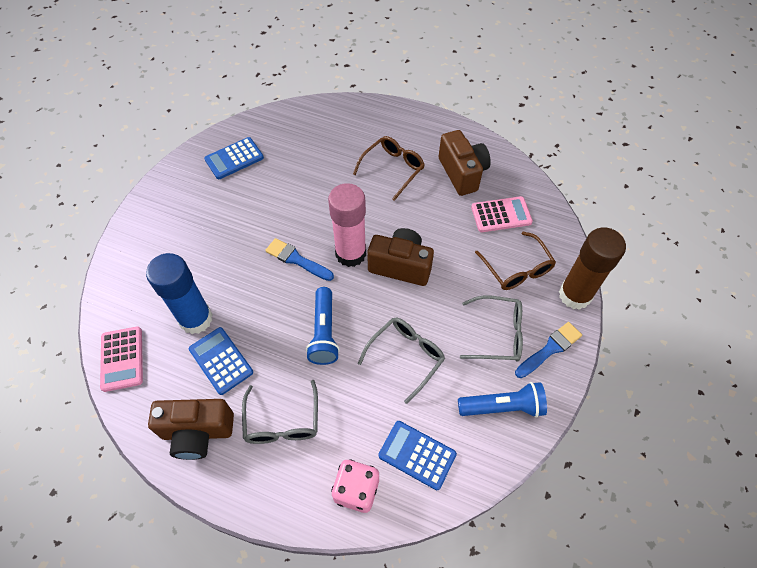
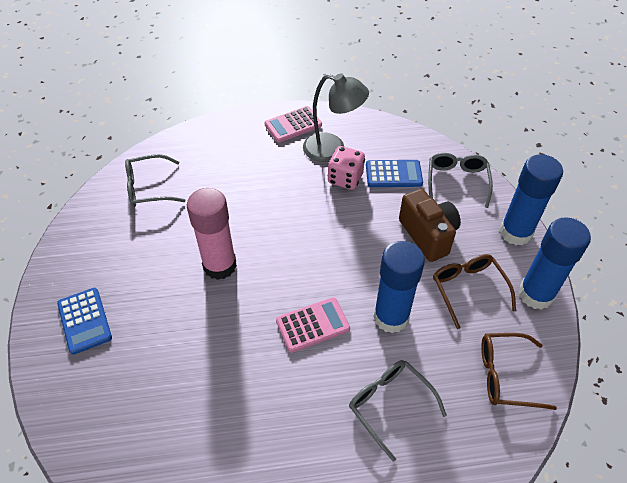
blue brush: [265,238,334,281] [515,322,582,378] = 2 -> none = 0
blue calculator: [189,327,253,395] [204,137,264,179] [379,421,457,490] = 3 -> [57,288,112,355] [366,160,423,187] = 2
blue flashlight: [306,287,340,365] [458,382,547,418] = 2 -> none = 0
blue glue stick: [146,253,213,334] = 1 -> [373,241,425,334] [499,154,563,245] [518,217,591,310] = 3
brown camera: [148,399,234,460] [367,228,434,286] [439,130,491,196] = 3 -> [399,189,461,262] = 1
brown glue stick: [559,228,626,310] = 1 -> none = 0
grey lamp: none = 0 -> [303,73,369,162] = 1

